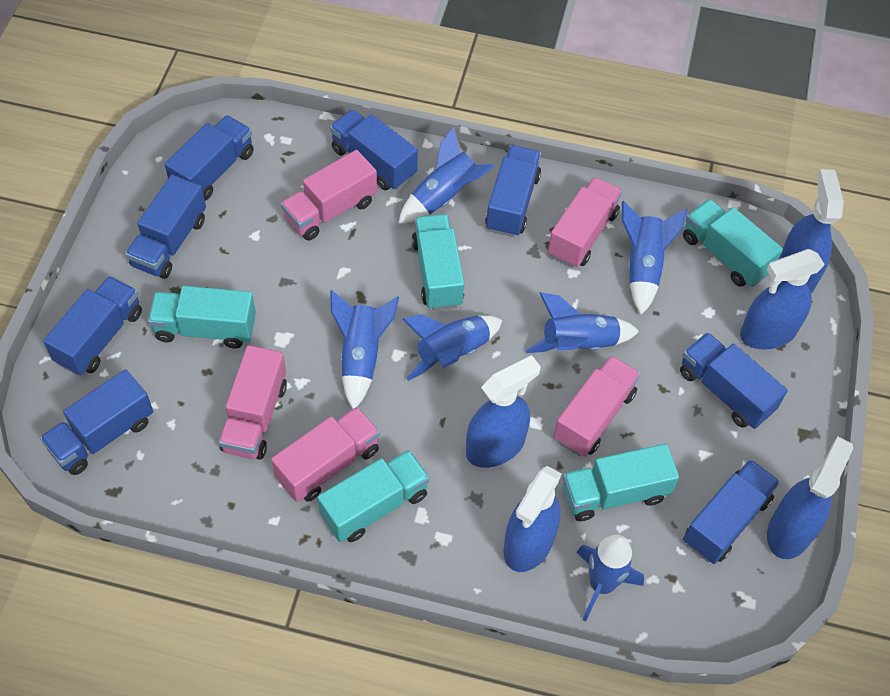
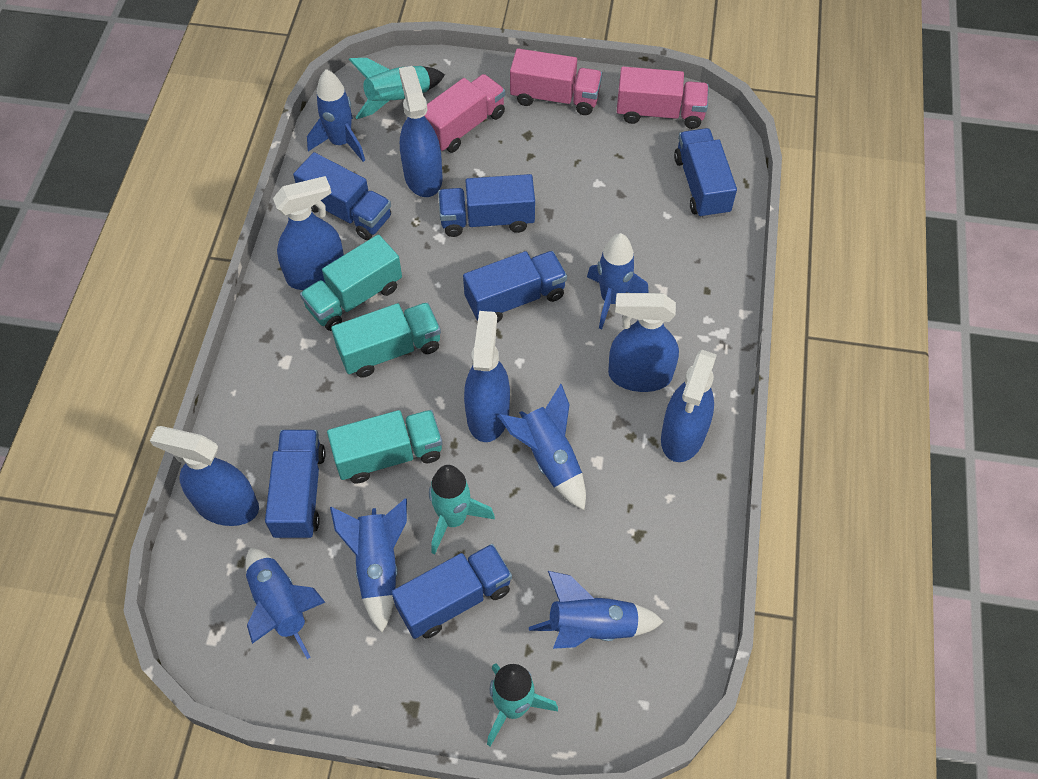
blue spray bottle: [466,355,541,468] [504,466,562,572] [740,249,825,349] [767,437,853,559] [779,169,844,293] = 5 -> [150,426,259,526] [273,176,344,290] [399,66,442,197] [464,311,510,442] [608,293,679,392] [661,350,717,462] = 6
blue truck: [40,369,153,475] [43,276,142,376] [125,175,206,279] [165,115,254,201] [330,109,418,190] [485,145,541,237] [680,332,788,429] [683,459,780,564] = 8 -> [265,430,326,539] [293,152,391,240] [391,544,512,639] [438,174,535,237] [463,251,567,323] [674,128,737,219] = 6
pink truck: [219,345,287,460] [271,407,380,502] [281,150,377,241] [548,177,622,268] [554,355,641,457] = 5 -> [424,74,505,153] [510,48,602,115] [617,67,709,129] = 3
turquoise rocket: none = 0 -> [348,58,445,119] [429,465,495,554] [487,663,558,747] = 3
turquoise truck: [148,286,256,348] [317,450,430,542] [412,214,464,310] [563,444,679,521] [683,199,783,287] = 5 -> [300,234,402,331] [327,410,442,483] [331,302,441,378] = 3

